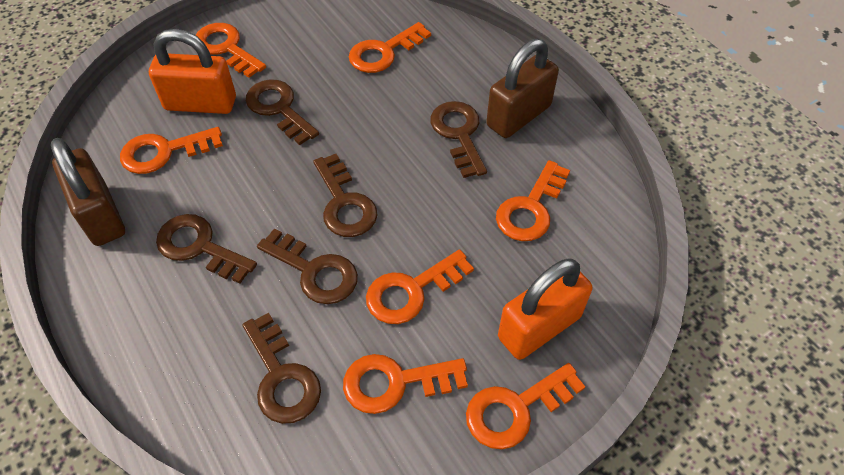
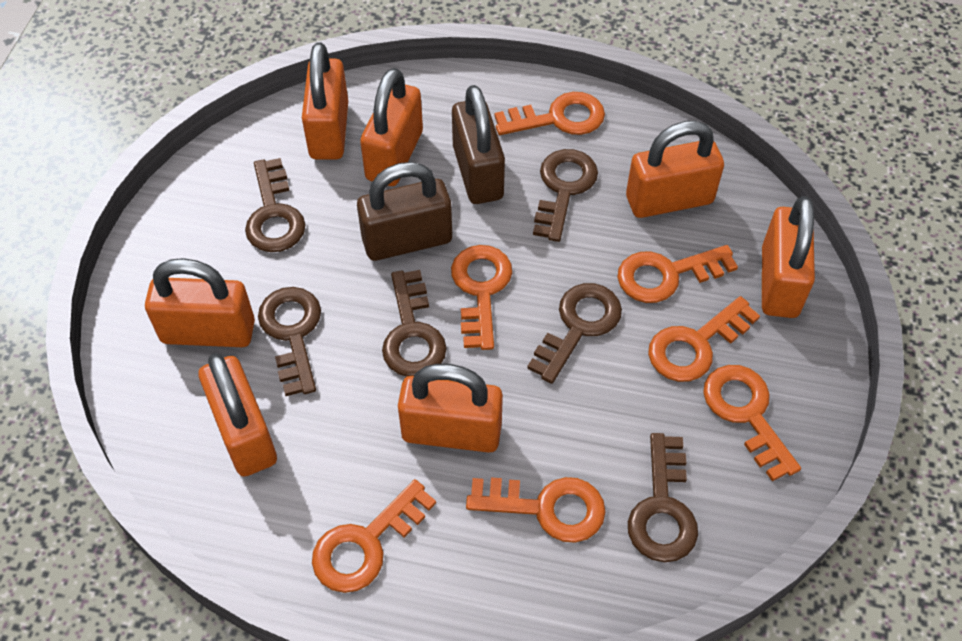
orange padlock: [149,29,236,114] [498,258,592,360] = 2 -> [145,258,255,347] [199,353,277,477] [302,42,348,159] [360,68,423,186] [398,364,503,453] [626,121,724,218] [762,196,815,318] = 7

